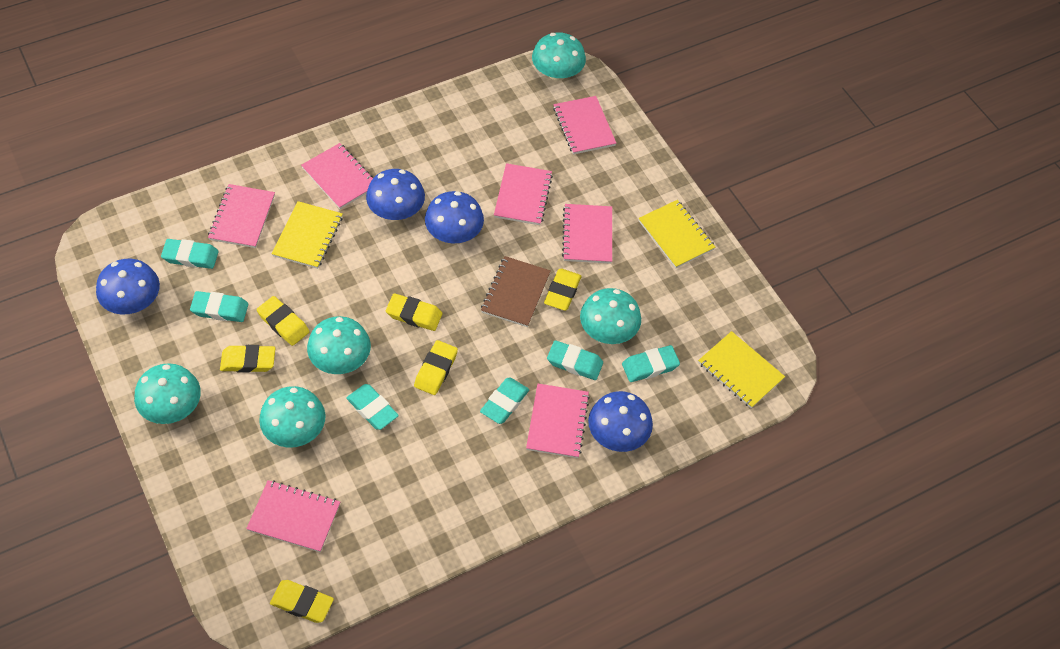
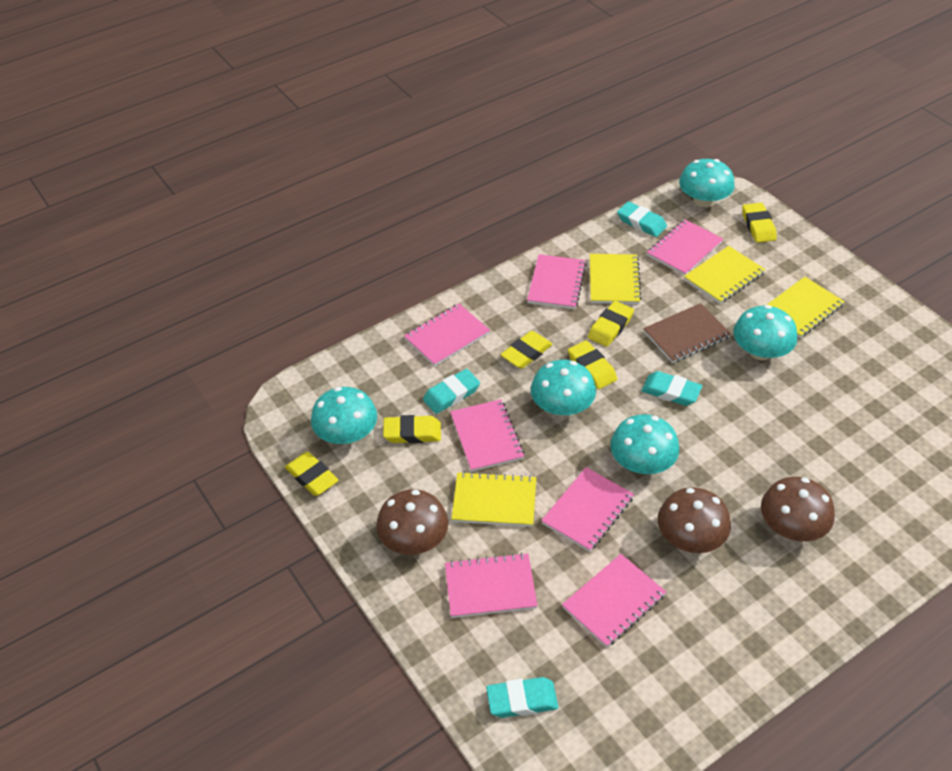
blue mushroom: [96,259,160,314] [366,169,425,220] [425,191,484,243] [588,391,653,452] = 4 -> none = 0
brown mushroom: none = 0 -> [376,489,448,555] [658,487,731,553] [761,477,835,542] = 3
turquoise eraser: [161,239,219,269] [190,291,249,322] [346,384,399,430] [480,378,529,424] [547,340,603,380] [622,345,680,382] = 6 -> [423,369,480,414] [486,677,558,718] [617,202,667,237] [642,371,702,406] = 4
yellow notebook: [271,201,343,269] [638,200,715,268] [698,331,785,408] = 3 -> [451,471,536,527] [590,254,642,304] [684,246,766,304] [767,277,845,338] = 4

